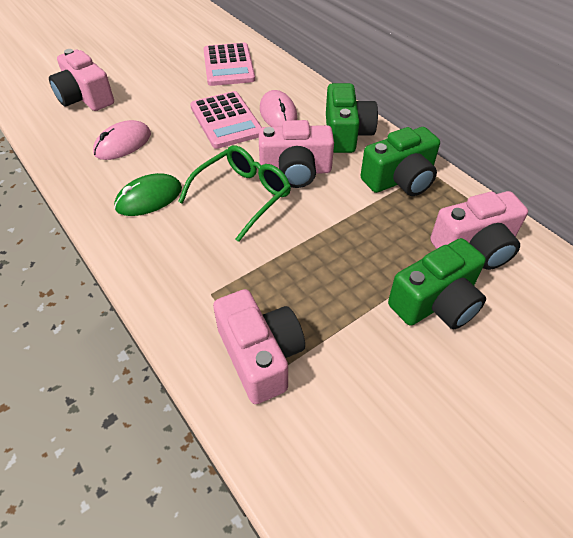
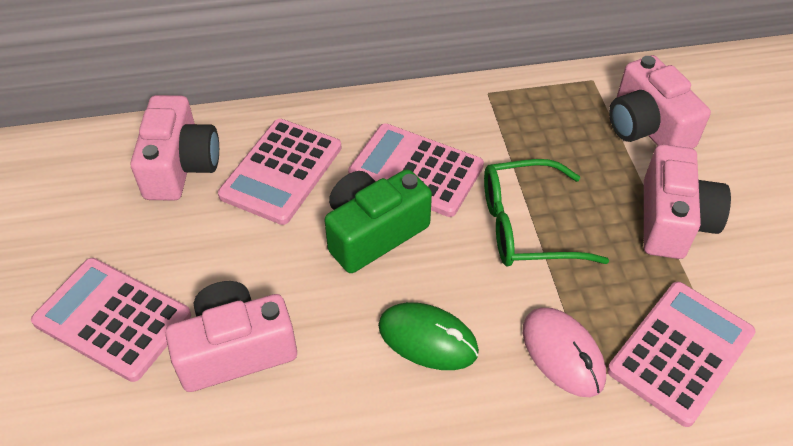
green camera: [326,83,378,153] [360,127,440,196] [388,238,486,329] = 3 -> [324,169,432,273] = 1
pink calculator: [190,91,262,149] [203,43,255,86] = 2 -> [31,258,191,382] [218,119,342,225] [348,123,484,217] [607,282,756,427] = 4
pink mouse: [93,120,151,160] [260,90,297,127] = 2 -> [523,308,606,397] = 1

